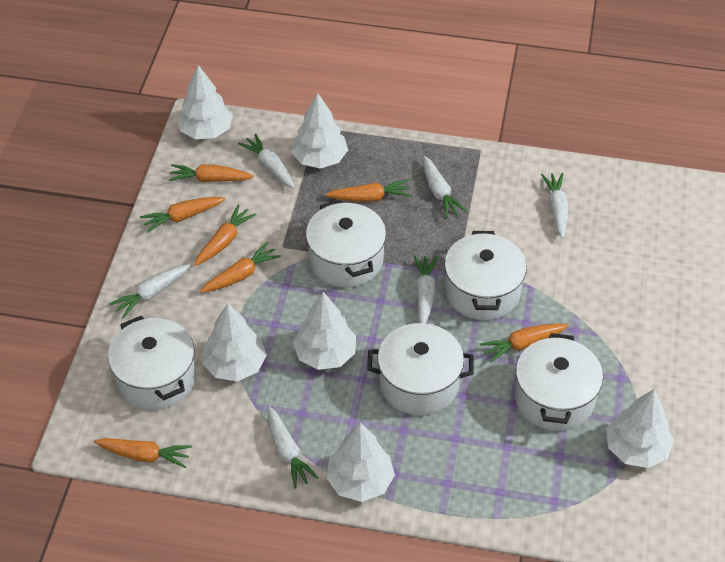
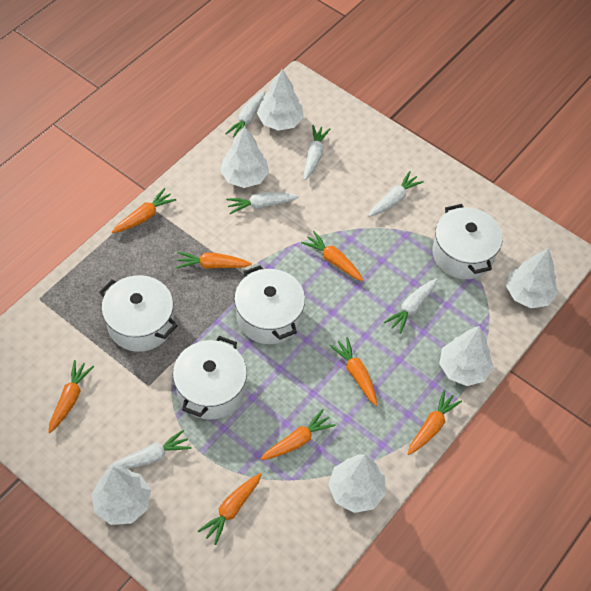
orange carrot: [94,438,192,468] [140,197,225,233] [169,164,254,182] [194,205,257,266] [200,242,281,293] [325,179,411,202] [480,323,569,363] = 7 -> [48,360,94,433] [112,188,176,233] [176,252,252,269] [198,473,262,545] [261,409,335,460] [301,231,363,281] [330,337,377,406] [408,390,462,455] = 8
white pot: [108,316,196,410] [306,200,386,287] [367,323,474,415] [444,231,527,320] [515,333,603,431] = 5 -> [99,275,178,352] [173,336,247,420] [234,265,305,344] [432,204,503,279] = 4

